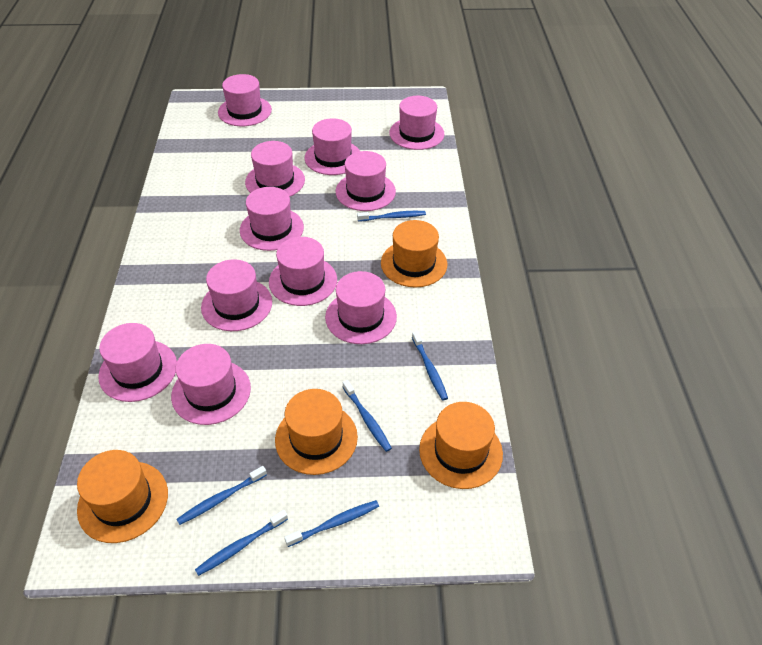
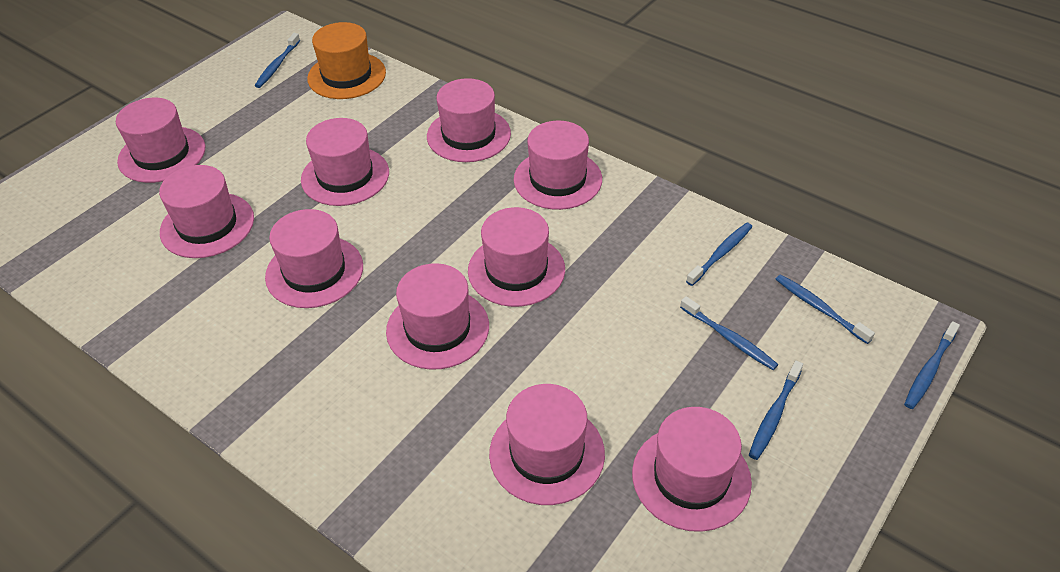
orange hat: [77,450,168,543] [275,389,358,475] [381,220,447,288] [419,402,503,489] = 4 -> [307,22,386,99] = 1
pink hat: [98,323,177,402] [171,344,251,425] [201,259,272,331] [218,74,272,126] [240,187,304,251] [245,141,305,197] [269,237,337,306] [305,118,360,175] [325,271,397,344] [336,151,396,211] [389,96,445,150] = 11 -> [116,98,205,183] [159,165,254,258] [265,209,363,308] [301,118,389,206] [386,263,489,370] [427,78,511,162] [468,207,565,307] [489,384,605,505] [514,121,602,210] [632,407,752,532] = 10

